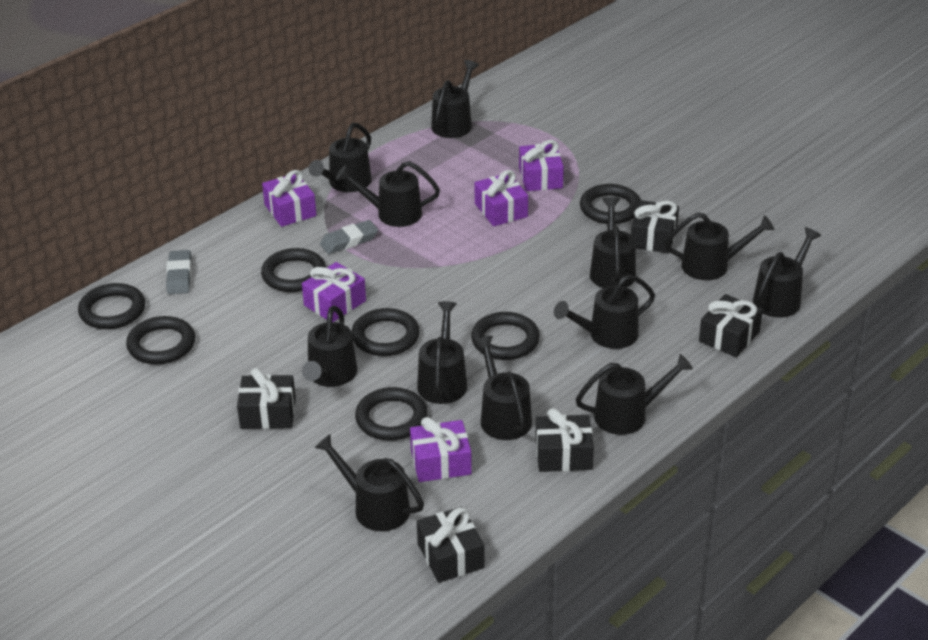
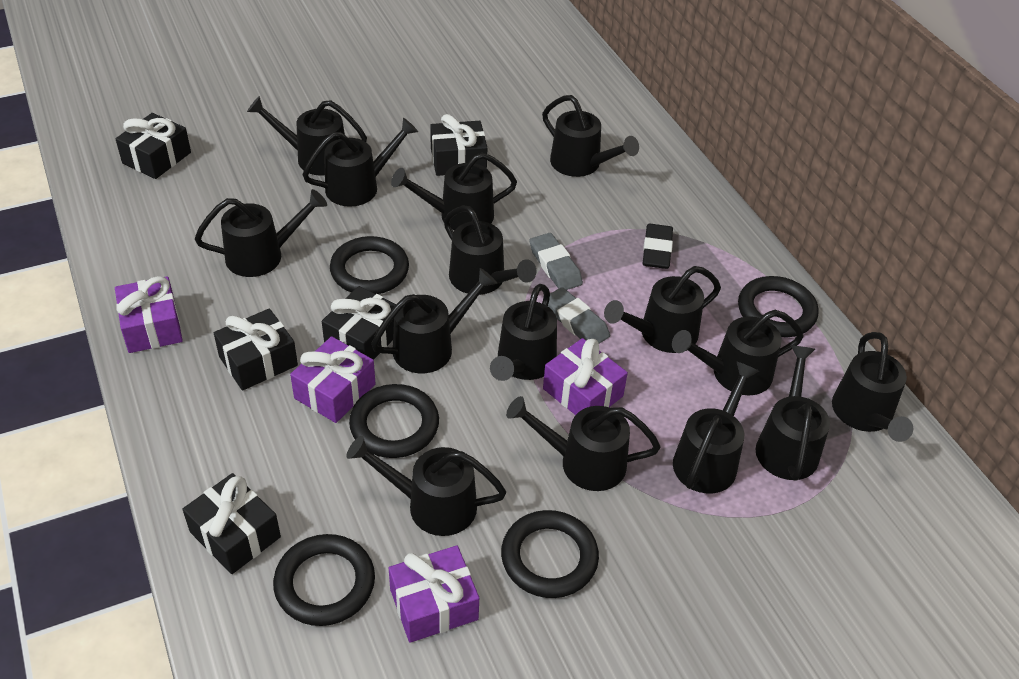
black eraser: none = 0 -> [642,224,673,269] = 1
black ring: [78,283,145,329] [126,316,195,365] [261,248,326,292] [352,308,420,356] [355,387,428,440] [471,312,540,360] [580,184,641,224] = 7 -> [273,534,375,626] [330,236,409,294] [349,384,439,458] [501,510,599,598] [738,276,818,337] = 5
black watering can: [302,305,358,387] [309,123,372,192] [314,434,424,531] [336,161,440,227] [417,301,467,404] [431,60,479,138] [474,336,532,440] [554,274,655,349] [575,354,693,435] [590,197,636,288] [664,212,774,280] [753,227,821,318] = 12 -> [195,189,327,277] [247,96,367,176] [302,118,418,207] [346,436,506,536] [371,268,497,373] [391,153,517,230] [444,205,536,295] [490,284,557,381] [506,396,661,491] [542,95,639,177] [604,266,721,353] [672,310,804,395] [673,361,759,494] [756,346,830,481] [832,332,913,442] = 15
purple gift: [262,170,317,227] [302,262,366,322] [410,417,472,482] [475,170,528,226] [519,140,564,191] = 5 -> [115,276,183,353] [290,336,376,423] [389,545,479,643] [543,338,628,415] = 4

